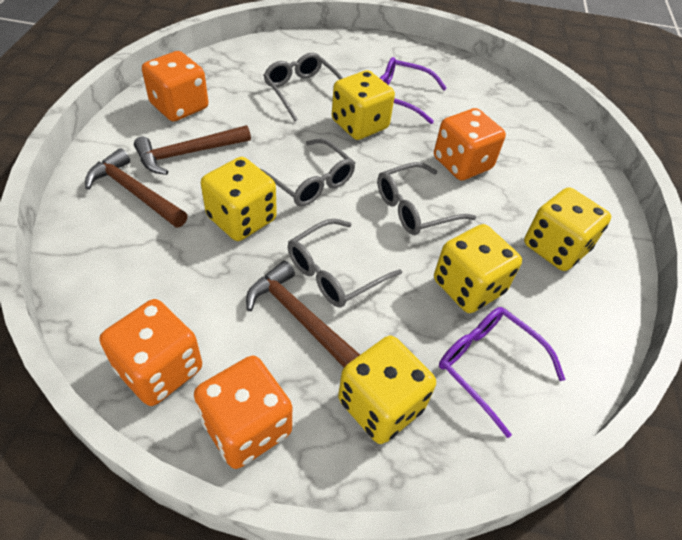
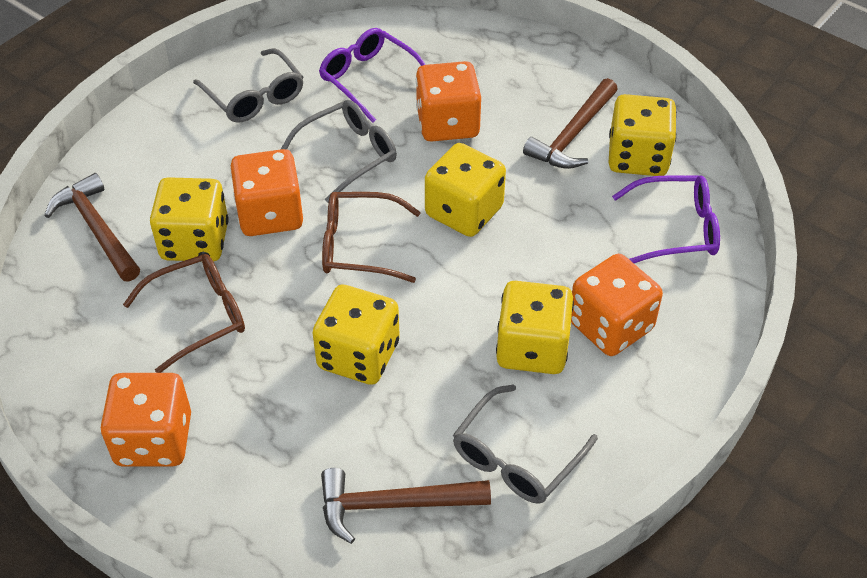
brown glasses: none = 0 -> [123,254,245,373] [322,192,421,283] = 2
grey glasses: [259,138,355,206] [263,52,343,121] [288,219,402,308] [377,162,476,235] = 4 -> [193,48,303,123] [281,100,397,203] [453,384,598,504] = 3

